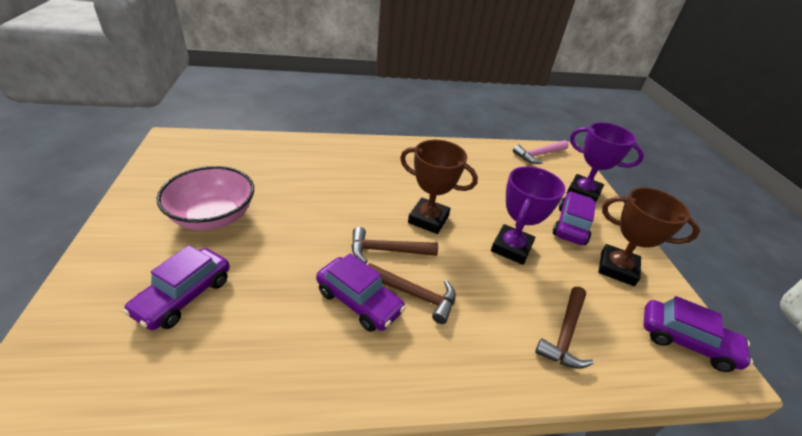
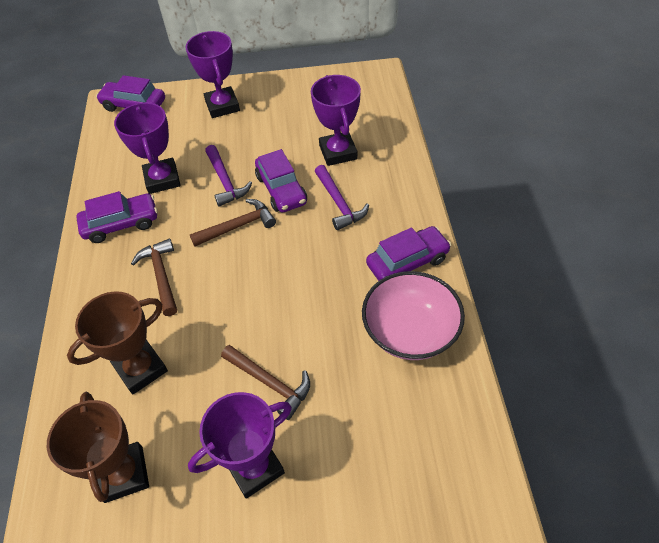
pink hammer: [513,140,569,164] = 1 -> none = 0
purple hammer: none = 0 -> [205,145,252,207] [315,165,369,230] = 2
purple trophy: [491,166,565,265] [567,122,644,202] = 2 -> [114,103,181,194] [186,31,240,118] [188,392,292,499] [311,75,361,166] = 4

